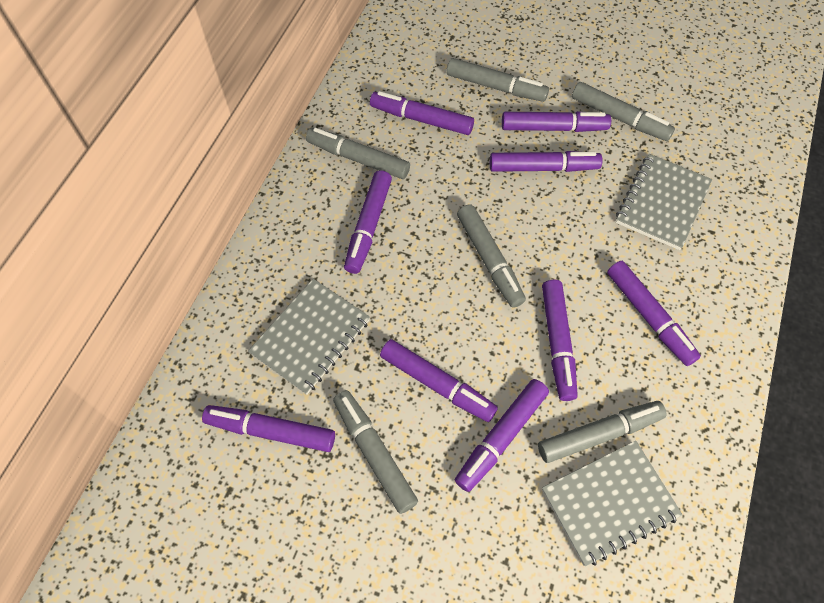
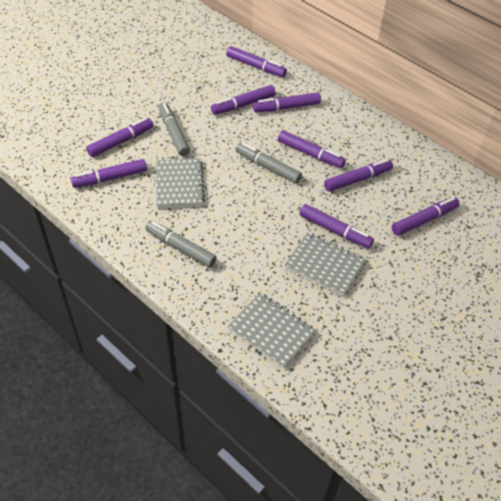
grey marker: [306,127,410,179] [333,390,418,514] [447,58,549,102] [457,204,526,308] [538,401,667,463] [572,82,675,141] = 6 -> [145,221,217,268] [158,102,190,156] [236,142,302,184] = 3

